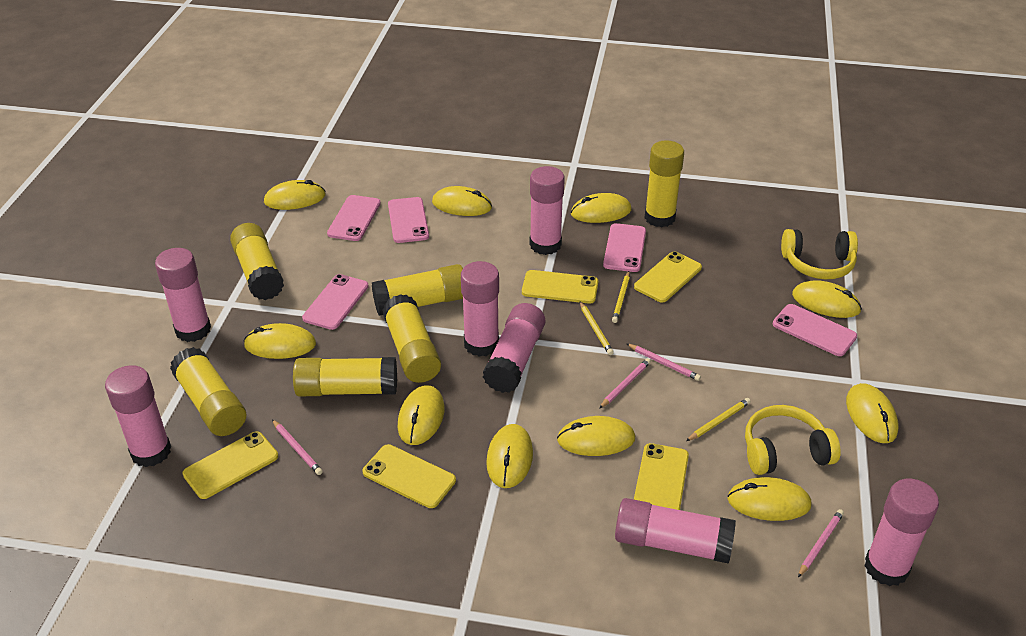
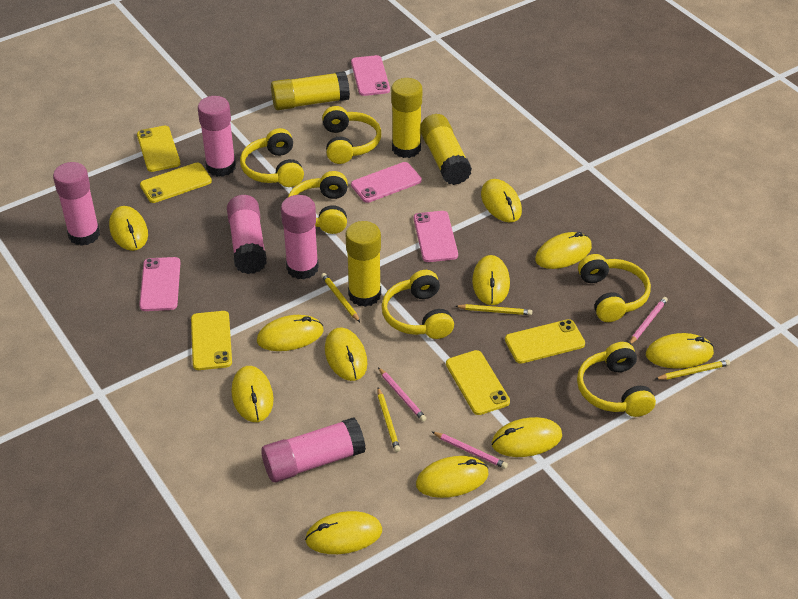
pink glue stick: [105,365,171,467] [155,248,211,342] [461,261,499,357] [483,303,545,393] [530,166,565,255] [615,498,736,564] [864,479,939,586] = 7 -> [53,162,100,246] [198,96,236,177] [227,195,267,274] [261,417,366,482] [281,195,319,280] = 5
pink pencil: [272,419,323,475] [599,358,651,409] [627,344,701,381] [798,509,844,577] = 4 -> [378,367,427,422] [432,432,508,469] [629,297,668,344] = 3
pink phone: [302,274,369,330] [327,195,381,241] [388,197,429,243] [603,223,646,272] [773,304,857,356] = 5 -> [139,257,180,311] [351,55,390,96] [351,162,422,203] [414,211,458,262] = 4
yellow glue stick: [170,347,246,436] [230,223,284,300] [293,357,397,396] [372,264,463,316] [382,294,441,383] [644,141,684,227] = 6 -> [271,71,350,110] [346,221,381,307] [391,78,422,158] [421,114,472,185] = 4
yellow headphones: [745,405,841,475] [781,229,858,279] = 2 -> [240,128,304,187] [288,171,348,234] [322,106,381,164] [382,270,454,339] [577,342,656,417] [578,254,651,322] = 6
yellow mouse: [244,323,316,359] [264,180,326,210] [398,385,444,445] [432,186,492,216] [486,424,533,488] [557,416,635,456] [571,193,632,223] [727,477,812,521] [792,280,862,318] [846,383,898,443] = 10 -> [109,206,148,251] [231,366,274,422] [257,315,323,351] [305,511,382,554] [325,327,367,381] [416,456,489,498] [472,255,510,305] [481,179,522,222] [492,417,562,457] [535,232,592,269] [646,333,714,369] = 11
yellow pencil: [580,301,614,355] [612,271,630,323] [686,398,751,441] = 3 -> [321,273,360,322] [377,387,400,452] [455,304,532,315] [656,360,730,380] = 4

